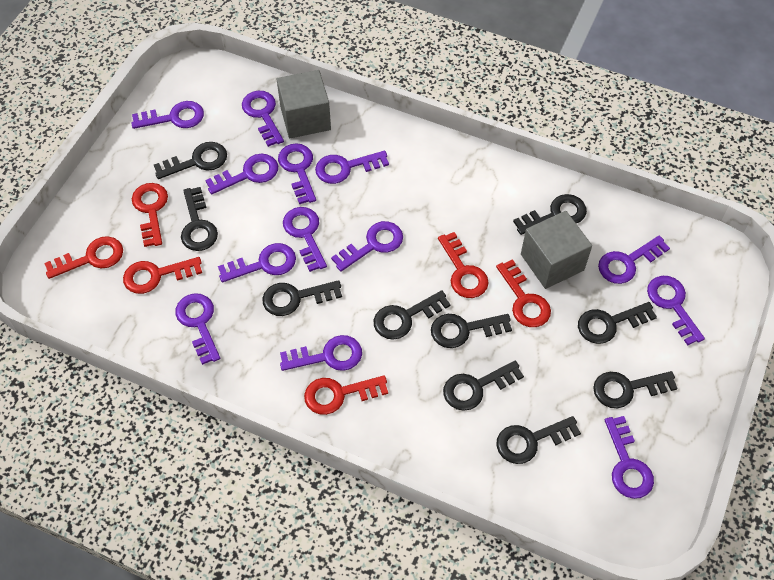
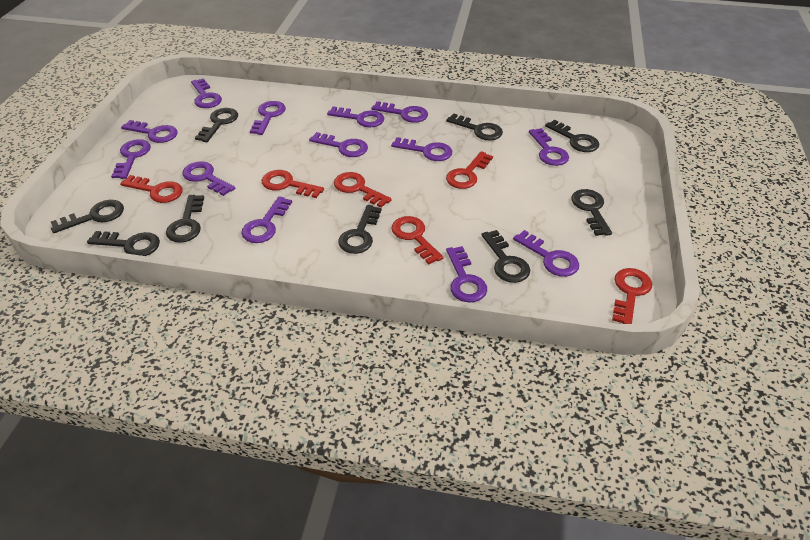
black key: [154,142,227,179] [181,187,218,251] [262,280,342,316] [374,290,451,340] [431,314,512,348] [443,361,524,411] [496,416,581,464] [513,194,587,235] [578,302,657,344] [593,371,677,408] = 10 -> [51,200,124,233] [87,231,160,256] [166,195,204,243] [195,108,238,142] [338,205,382,254] [446,113,503,141] [482,230,530,283] [545,120,599,152] [571,189,612,236] = 9
grey cube: [277,70,331,138] [521,211,592,289] = 2 -> none = 0

